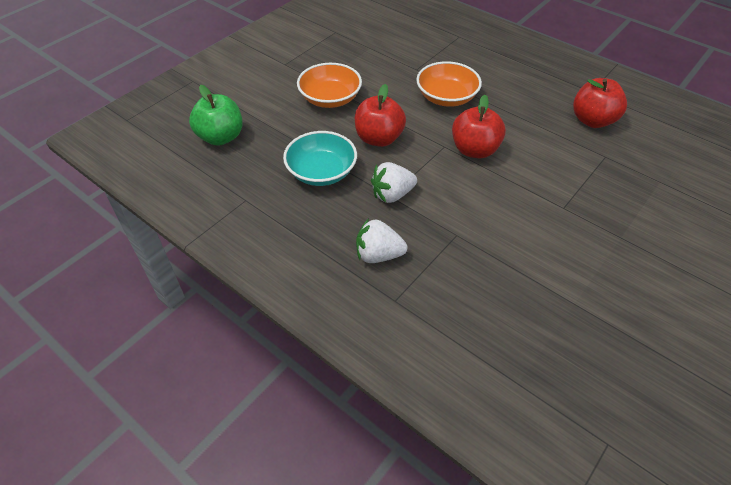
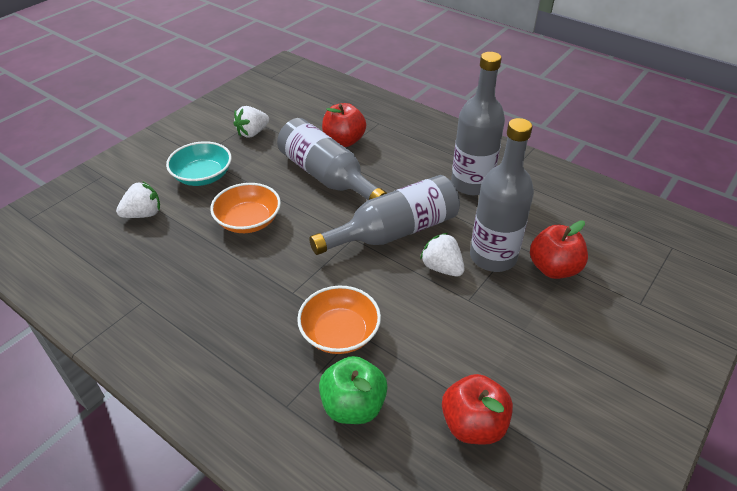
grey bottle: none = 0 -> [277,118,387,200] [309,175,460,255] [451,52,505,195] [470,118,534,272] = 4
white strawberry: [356,218,407,263] [371,162,417,203] = 2 -> [116,182,160,218] [233,106,269,138] [420,233,465,276] = 3

